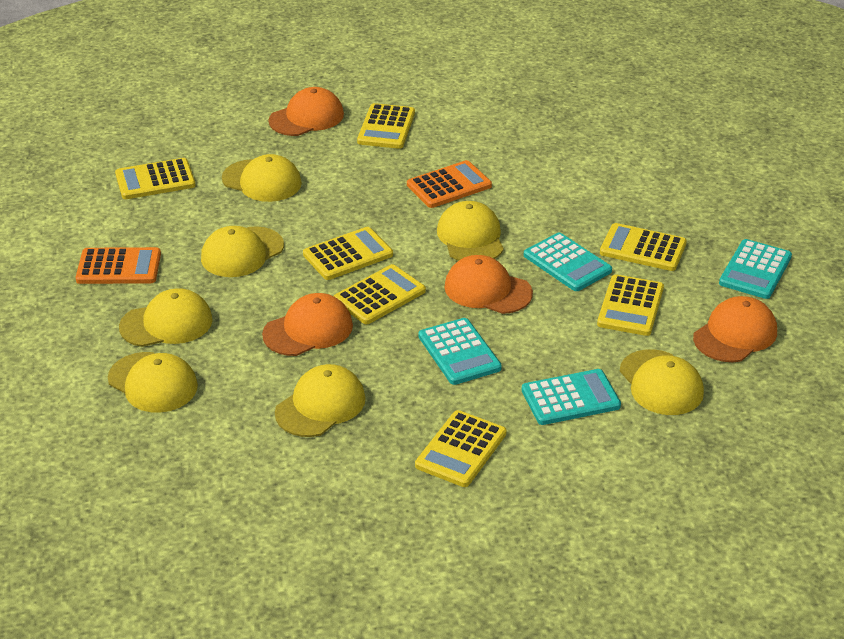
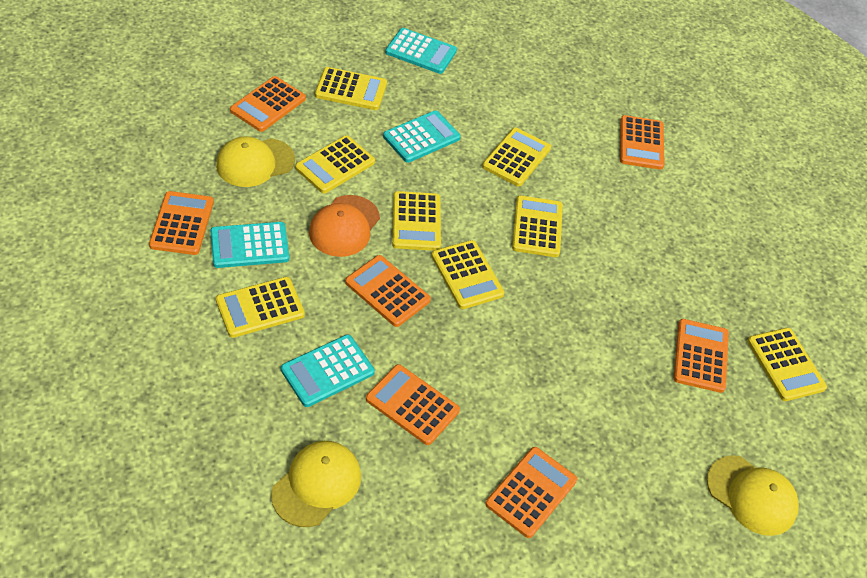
orange calculator: [76,247,161,284] [407,160,492,208] = 2 -> [149,191,214,255] [230,76,306,132] [345,255,431,327] [366,364,460,445] [485,447,577,538] [620,115,665,170] [674,319,729,393] = 7
orange cap: [262,293,353,356] [268,87,344,136] [444,255,533,314] [693,296,777,362] = 4 -> [309,195,380,257] = 1
yellow calculator: [115,158,196,199] [303,227,393,280] [334,264,426,324] [357,103,415,149] [415,410,506,487] [597,274,664,336] [600,223,687,271] = 7 -> [216,277,305,338] [295,135,375,193] [315,67,387,110] [392,191,441,251] [431,240,504,309] [482,127,551,186] [512,195,563,257] [747,328,827,401] = 8
yellow cap: [108,352,198,413] [119,288,213,347] [201,226,284,277] [222,154,302,202] [275,364,366,437] [437,201,504,261] [620,349,704,415] = 7 -> [216,136,295,187] [271,441,361,527] [707,455,799,536] = 3

